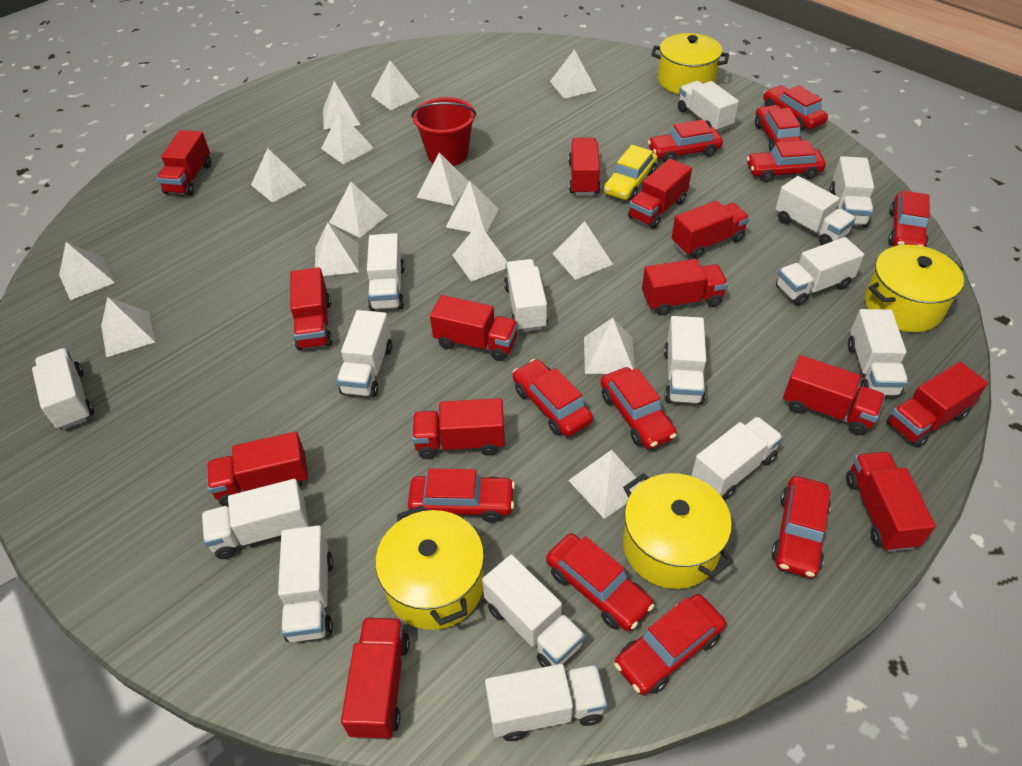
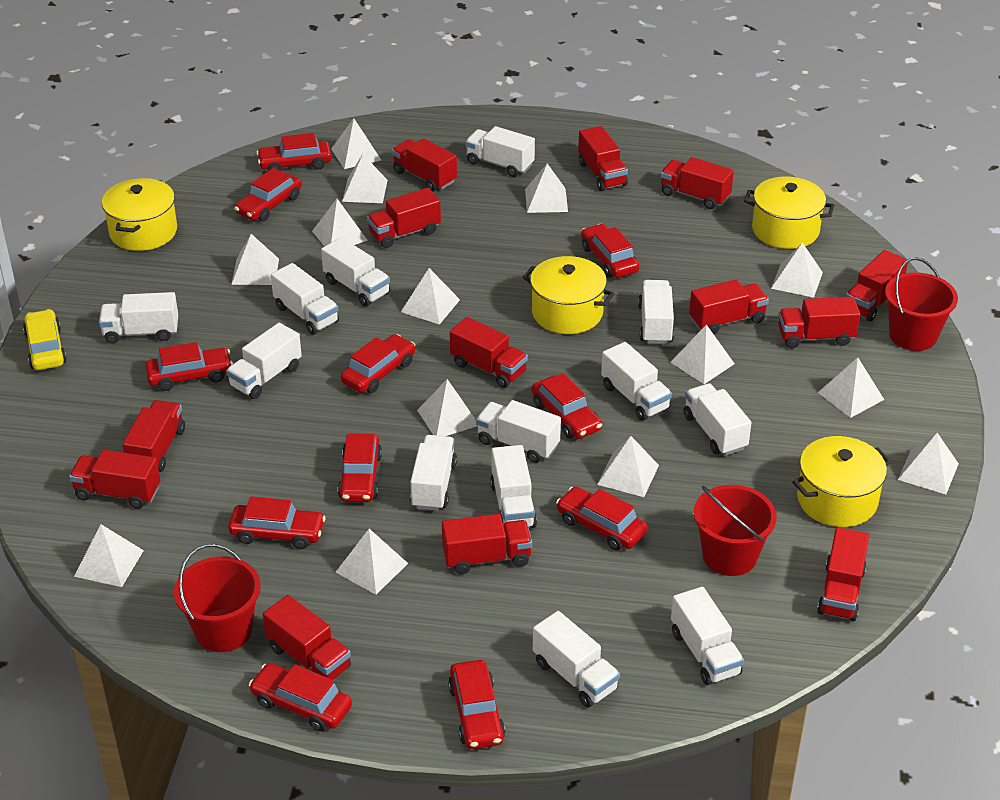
red bucket: [412,97,477,166] = 1 -> [174,544,261,652] [694,485,777,576] [885,257,958,351] = 3
white pyramid: [59,242,115,300] [101,297,155,357] [251,148,306,203] [315,222,359,276] [321,112,374,164] [323,81,361,129] [329,182,388,238] [371,61,420,110] [417,152,469,206] [446,180,498,233] [452,223,507,281] [550,50,597,99] [553,221,613,280] [568,450,641,519] [584,318,635,374] = 15 -> [74,524,144,587] [231,234,279,285] [312,199,368,247] [331,118,381,169] [336,529,408,595] [342,154,388,203] [401,268,460,325] [417,379,478,436] [525,164,568,213] [597,436,659,497] [670,324,735,384] [771,242,823,298] [818,358,884,418] [898,433,959,494] = 14
white truck: [32,348,94,429] [202,479,309,559] [278,525,333,642] [337,310,392,398] [367,233,405,311] [482,555,585,667] [485,664,607,741] [504,259,548,332] [664,316,706,405] [678,81,739,132] [691,416,783,500] [775,176,856,245] [776,237,864,306] [830,156,874,227] [848,309,908,396] = 15 -> [99,292,178,344] [226,323,302,399] [271,263,339,335] [321,237,390,307] [410,435,457,511] [465,126,535,177] [476,400,561,463] [490,445,537,528] [533,611,620,708] [601,342,672,421] [638,280,674,344] [671,587,744,685] [683,383,752,456] = 13

